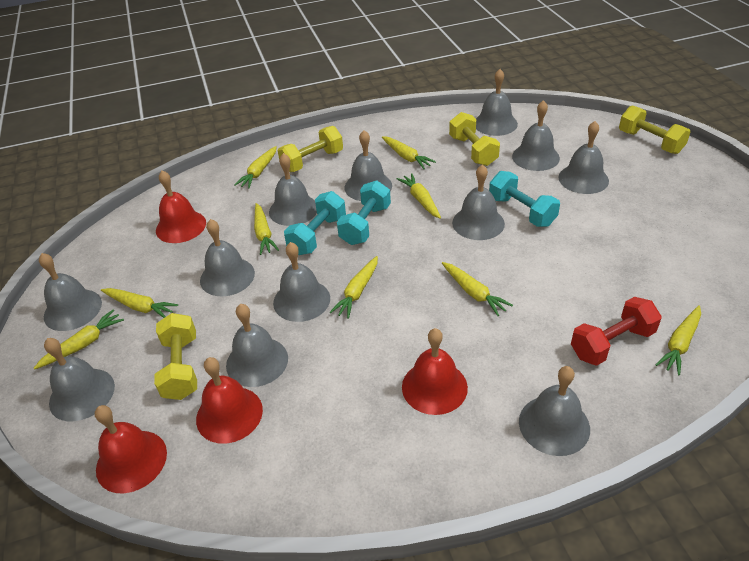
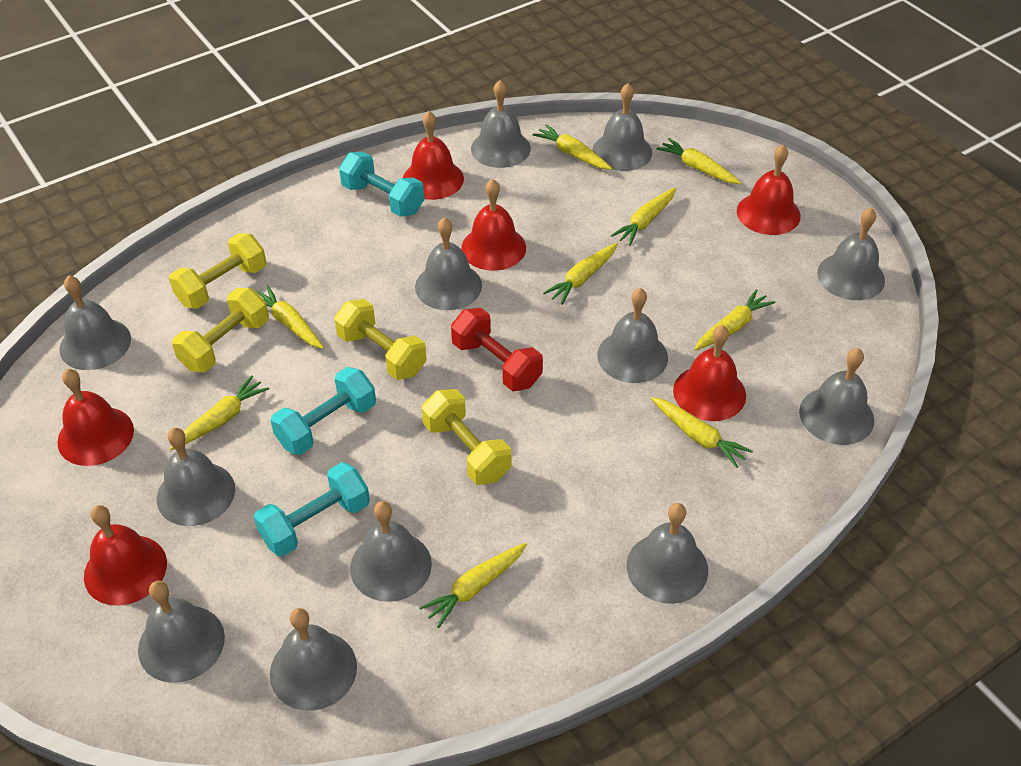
red bell: [95,405,167,493] [156,170,206,243] [196,357,263,444] [402,328,468,415] = 4 -> [57,369,134,466] [84,505,167,606] [403,111,464,200] [461,179,526,271] [673,325,746,421] [737,145,801,235] = 6

